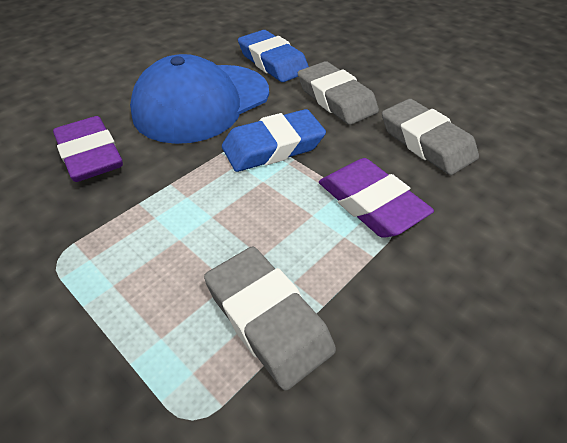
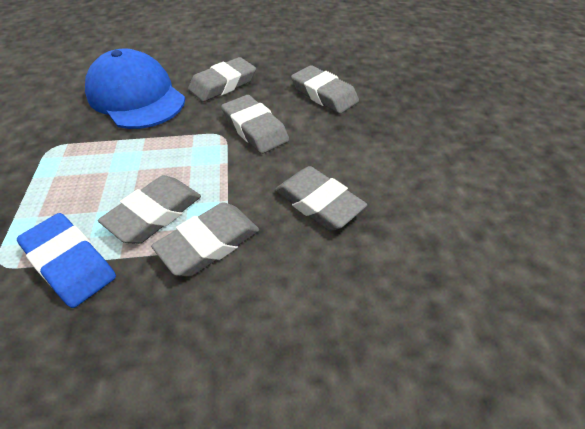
blue eraser: [222,109,326,172] [238,30,309,82] = 2 -> [17,213,116,308] = 1
grey eraser: [204,247,336,391] [298,61,379,125] [382,99,479,175] = 3 -> [98,175,201,244] [151,203,259,277] [188,57,256,102] [221,95,289,154] [275,166,367,231] [291,65,359,114] = 6
purple eraser: [53,116,123,182] [319,158,434,238] = 2 -> none = 0

